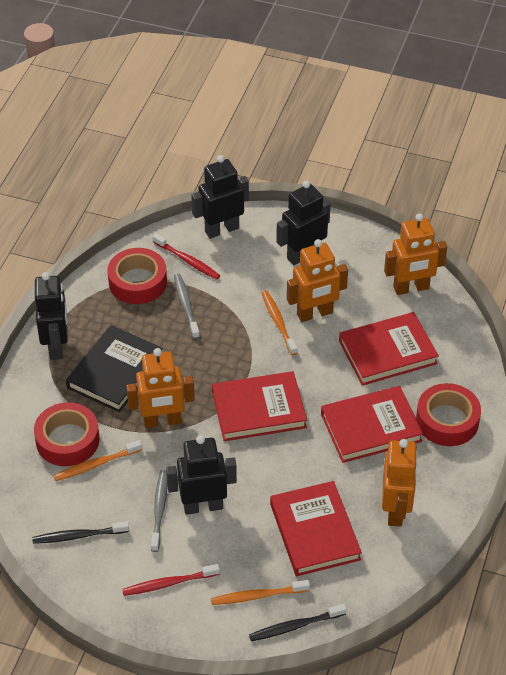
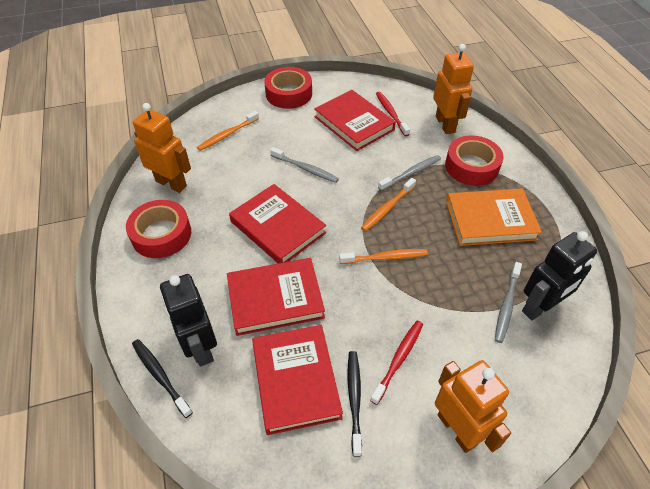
black book: [66,325,163,412] = 1 -> none = 0
black robot: [35,272,68,360] [166,435,237,515] [191,155,249,239] [276,181,331,265] = 4 -> [160,274,217,367] [522,231,597,321] = 2
grey toothbrush: [151,470,167,552] [174,274,200,339] = 2 -> [270,147,339,183] [378,155,441,191] [495,262,522,343] = 3
orange book: none = 0 -> [446,188,542,246] = 1
orange robot: [126,348,195,428] [287,239,348,322] [382,439,418,526] [384,213,447,295] = 4 -> [133,103,191,193] [433,44,474,134] [435,360,511,453] = 3

